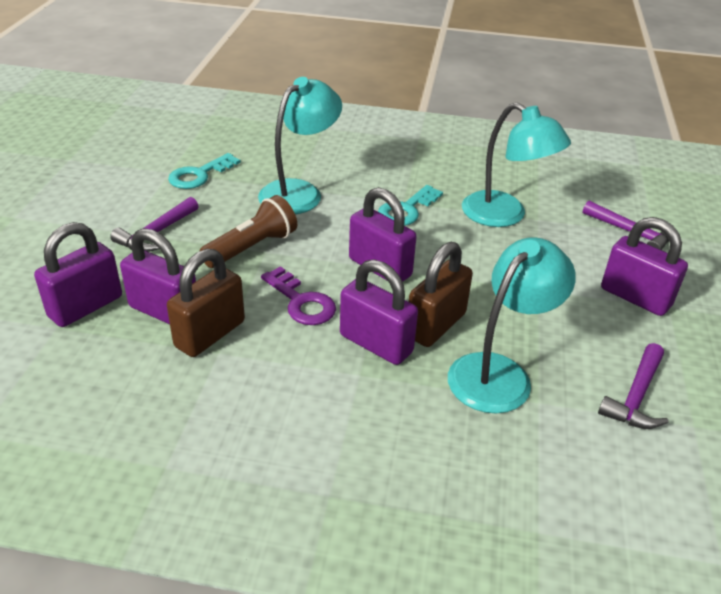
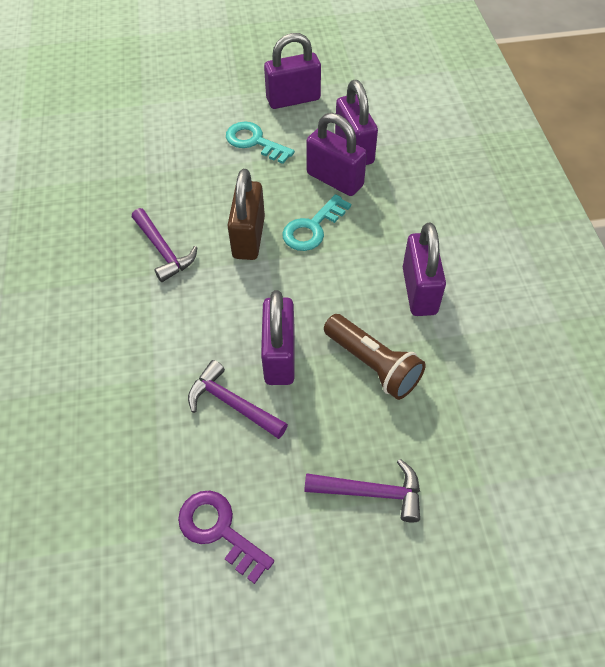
brown padlock: [167,249,245,357] [409,242,473,347] = 2 -> [227,169,265,260] = 1
turquoise lamp: [258,77,342,214] [448,237,576,414] [462,102,571,227] = 3 -> none = 0

